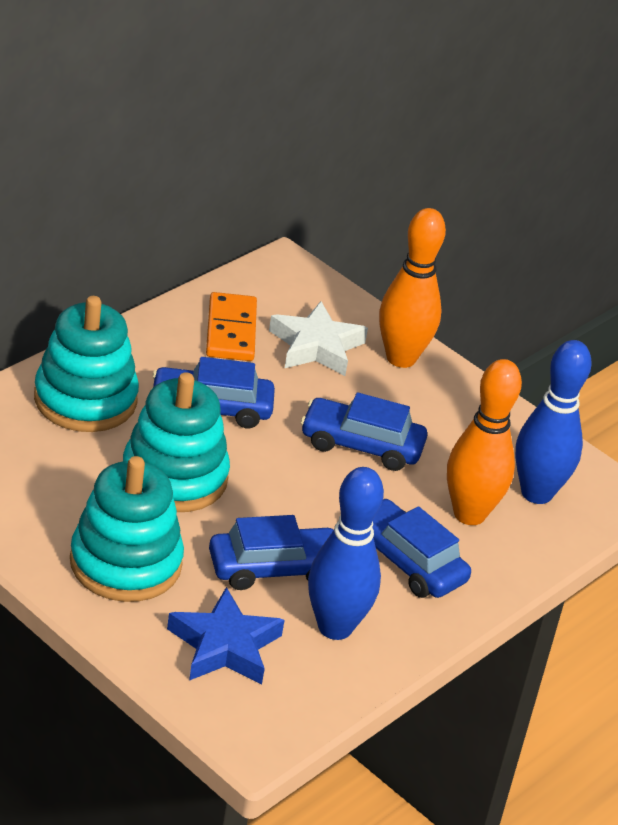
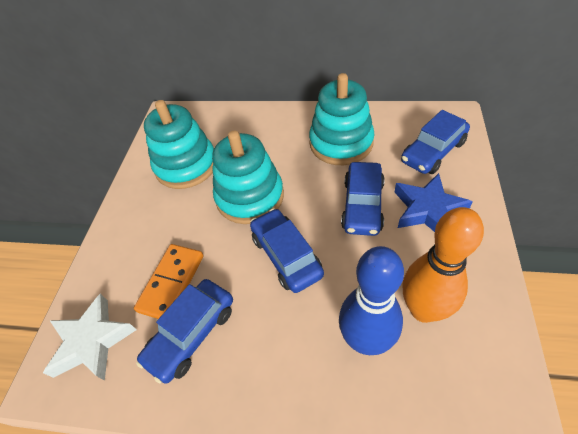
blue bowling pin: [308,467,384,640] [515,340,592,504] = 2 -> [339,246,404,355] = 1
orange bowling pin: [379,208,446,368] [447,359,522,525] = 2 -> [402,207,484,323] = 1

